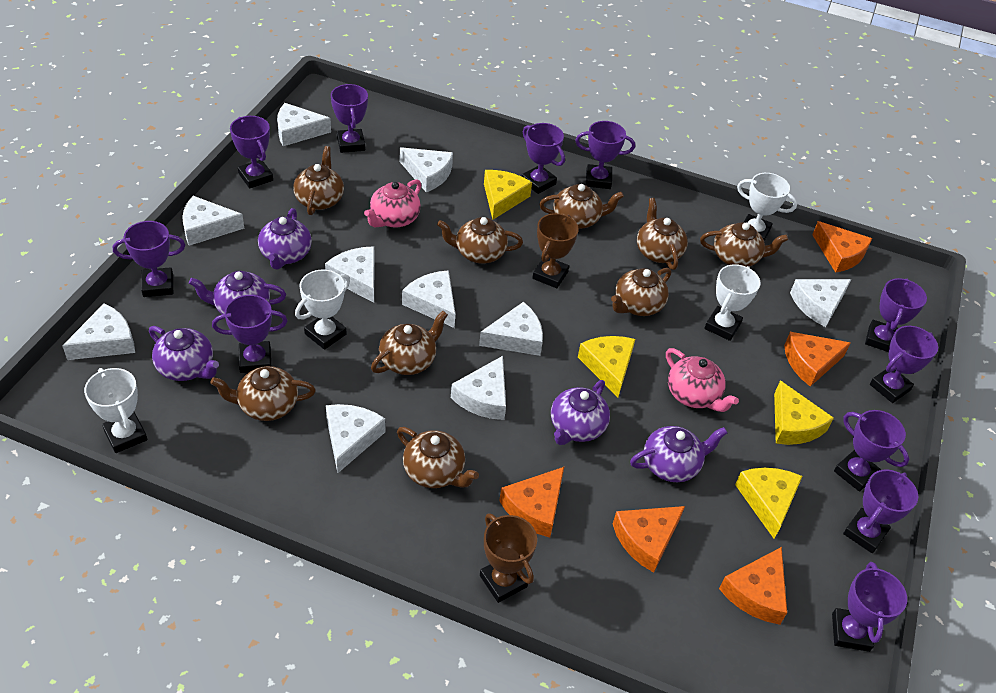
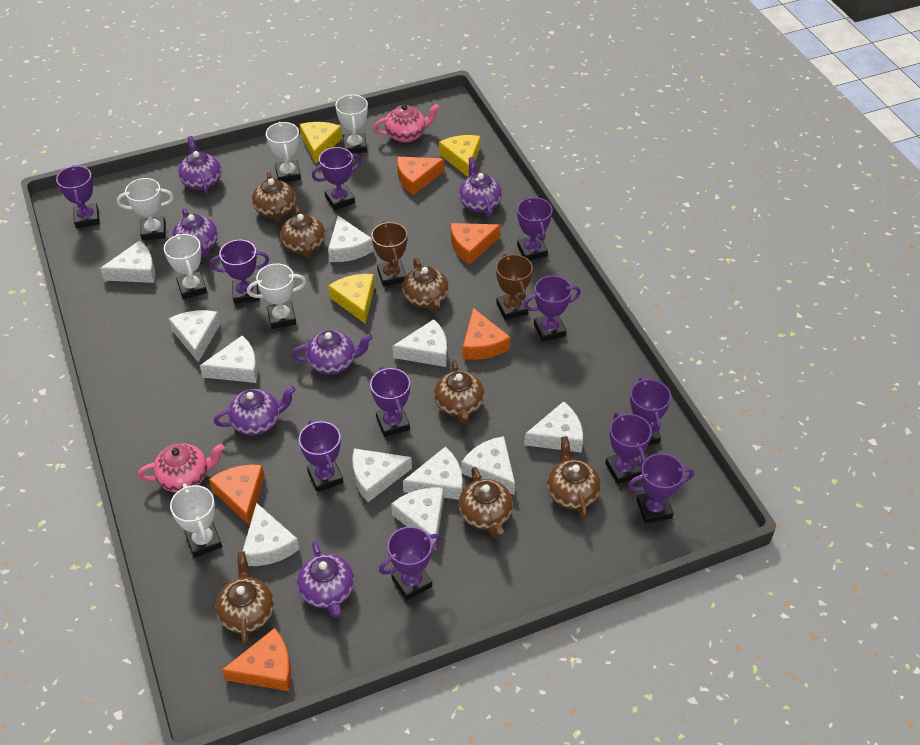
brown teapot: [210,366,316,421] [293,146,344,215] [371,311,448,375] [397,427,479,488] [437,217,523,264] [539,184,624,229] [611,268,671,316] [637,198,688,270] [700,222,788,267] = 9 -> [216,551,274,647] [252,172,296,222] [280,206,326,258] [402,258,449,313] [434,360,484,424] [459,467,513,538] [547,436,601,520] = 7
purple teapot: [149,326,219,381] [189,271,286,314] [258,208,312,269] [551,380,610,445] [630,426,727,482] = 5 -> [172,208,218,257] [178,136,222,194] [214,386,296,435] [291,331,373,375] [297,541,354,618] [459,157,502,217] = 6
white cheese: [62,303,135,360] [182,196,244,246] [277,103,331,146] [325,246,375,303] [326,404,385,473] [400,147,453,192] [402,270,455,328] [451,356,506,420] [479,302,543,356] [790,279,851,327] = 10 -> [100,241,155,283] [169,310,220,362] [200,335,258,383] [243,503,299,566] [328,216,373,262] [352,449,412,502] [391,487,444,550] [393,319,447,367] [403,447,463,500] [461,436,515,495] [524,401,583,453] = 11
white trophy: [84,368,148,453] [295,270,350,350] [704,264,760,341] [737,173,797,241] = 4 -> [117,178,174,241] [164,234,207,299] [170,483,222,558] [247,263,306,329] [266,122,301,182] [335,94,368,154] = 6
yellow cheese: [484,170,532,220] [578,336,635,397] [735,468,802,539] [774,380,834,445] = 4 -> [300,122,342,164] [328,274,375,324] [439,135,480,178] = 3

